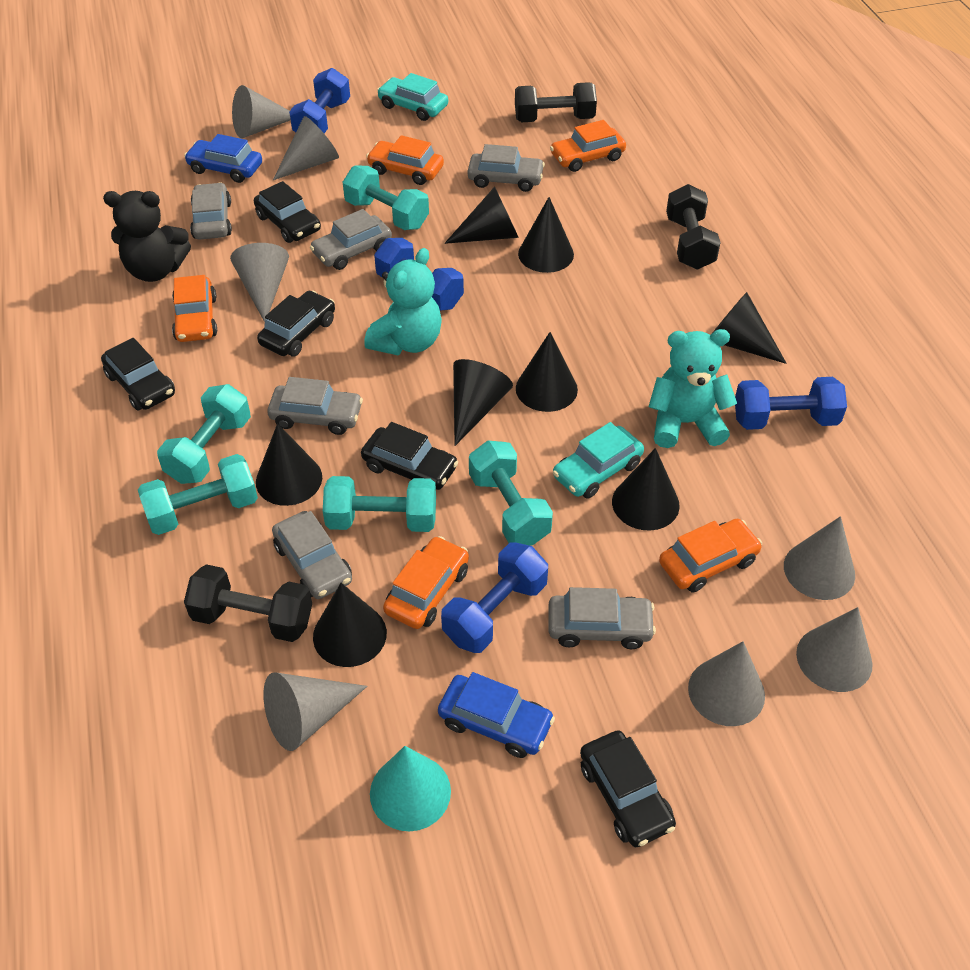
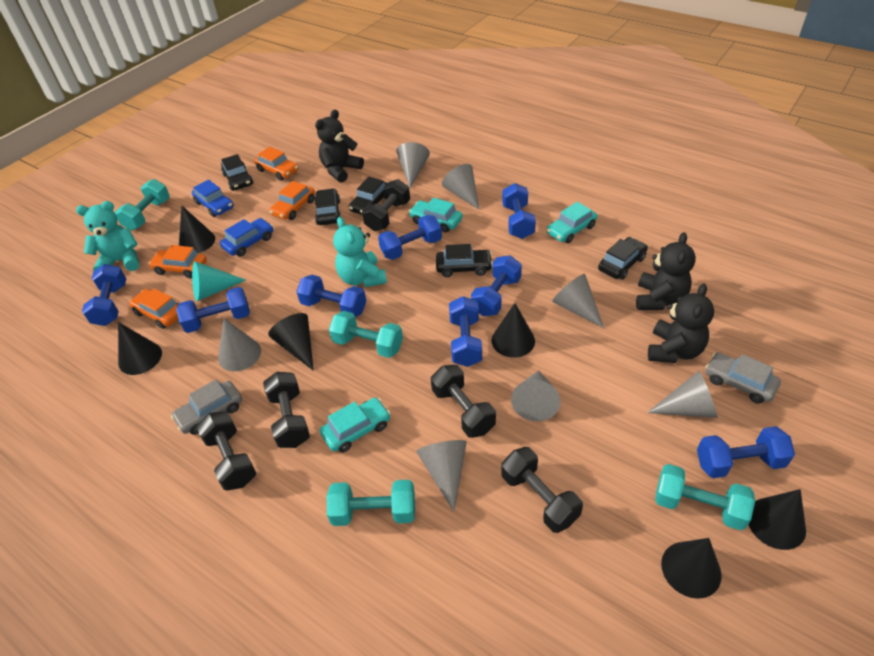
black cone: [256,424,322,506] [313,583,387,667] [445,186,519,244] [453,359,513,446] [516,332,578,412] [518,197,574,273] [612,448,680,531] [713,292,787,364] = 8 -> [118,322,162,375] [179,205,215,253] [268,313,314,371] [492,303,535,358] [661,538,722,599] [748,489,806,550] = 6
black dumbbell: [184,564,312,642] [515,82,597,122] [666,184,721,269] = 3 -> [196,411,256,491] [263,372,310,448] [362,179,410,231] [431,365,496,438] [501,447,583,533] = 5
black teddy bear: [103,191,191,282] = 1 -> [315,110,364,183] [636,232,696,310] [648,283,714,363] = 3
blue dumbbell: [289,68,350,133] [374,238,464,311] [441,543,548,653] [735,377,847,430] = 4 -> [82,264,126,326] [176,287,250,333] [296,275,366,317] [378,215,442,260] [449,296,482,367] [471,255,522,316] [502,183,536,239] [697,426,795,478] = 8
grey car: [190,183,232,240] [267,377,363,435] [272,511,352,599] [310,209,392,270] [467,144,545,192] [548,587,656,649] = 6 -> [171,380,242,435] [705,352,781,404] = 2
orange car: [172,275,217,342] [366,135,444,185] [383,536,469,629] [550,120,626,172] [659,519,762,592] = 5 -> [129,288,179,329] [149,245,207,278] [254,147,299,181] [270,181,315,220] = 4
turquoise car: [377,73,448,121] [553,422,644,499] = 2 -> [320,398,390,453] [409,198,463,232] [547,202,597,243] = 3
turquoise dumbbell: [138,454,258,535] [157,384,251,484] [323,476,436,532] [343,166,429,230] [469,441,553,546] = 5 -> [115,179,170,230] [327,480,415,526] [329,311,403,358] [655,464,755,530] = 4

